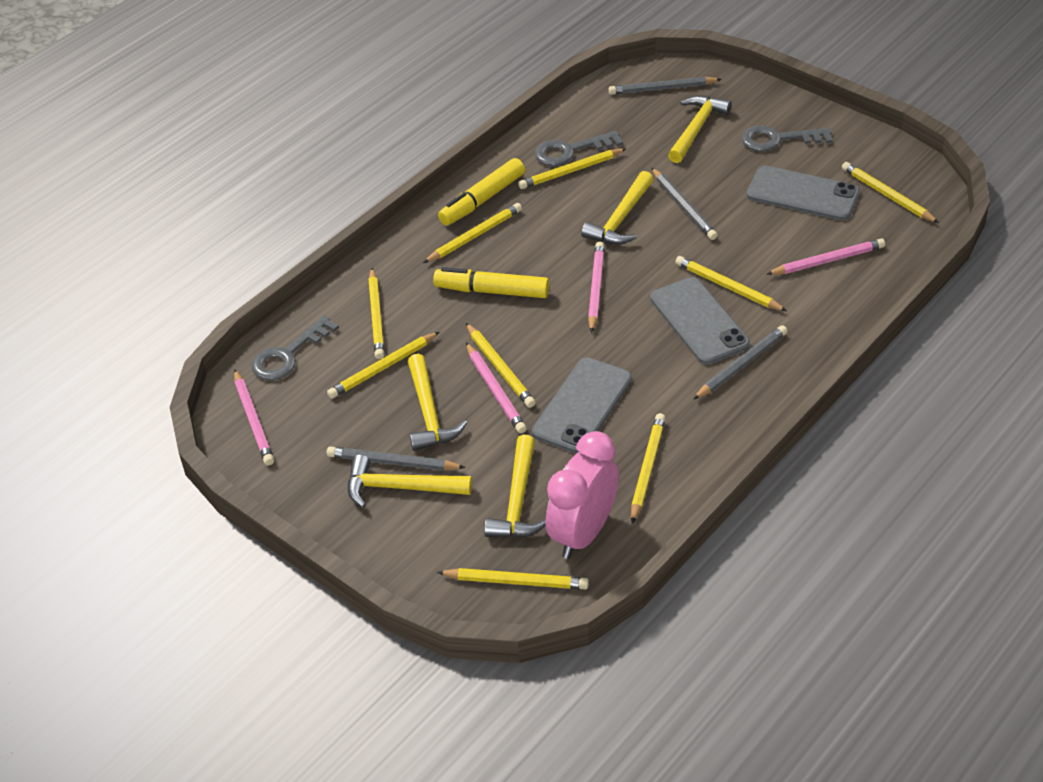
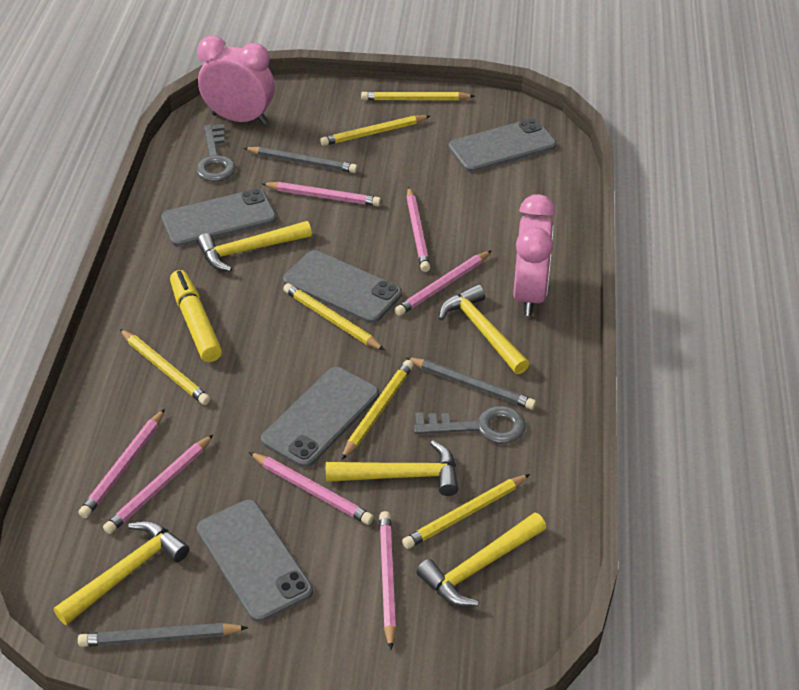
grey key: [251,316,339,380] [535,131,623,166] [741,125,832,151] = 3 -> [196,124,236,182] [414,406,526,444] = 2
grey pencil: [327,446,466,471] [609,77,722,95] [652,168,718,240] [693,325,787,400] = 4 -> [78,623,248,647] [244,147,358,173] [405,357,536,410] = 3
grey phone: [532,357,632,454] [650,277,750,365] [746,166,860,221] = 3 -> [161,189,277,247] [197,499,313,622] [261,367,379,468] [283,250,402,324] [448,118,556,172] = 5
pink clock: [546,431,619,559] = 1 -> [197,36,275,125] [513,194,556,316] = 2
pink pencil: [234,369,274,466] [466,343,527,434] [588,242,605,333] [767,238,885,275] = 4 -> [79,409,165,518] [103,434,214,534] [249,452,374,525] [261,182,381,206] [379,511,396,650] [395,250,492,316] [407,187,430,272] = 7
yellow marker: [433,267,549,298] [438,158,525,225] = 2 -> [170,270,222,362] = 1
yellow pencil: [327,332,439,399] [368,268,385,360] [423,203,522,263] [437,568,589,589] [466,323,536,408] [518,148,626,189] [631,413,666,524] [675,256,787,311] [842,162,939,223] = 9 -> [120,329,210,405] [283,283,385,351] [320,115,430,146] [341,360,413,460] [361,91,475,100] [402,474,530,549] = 6

